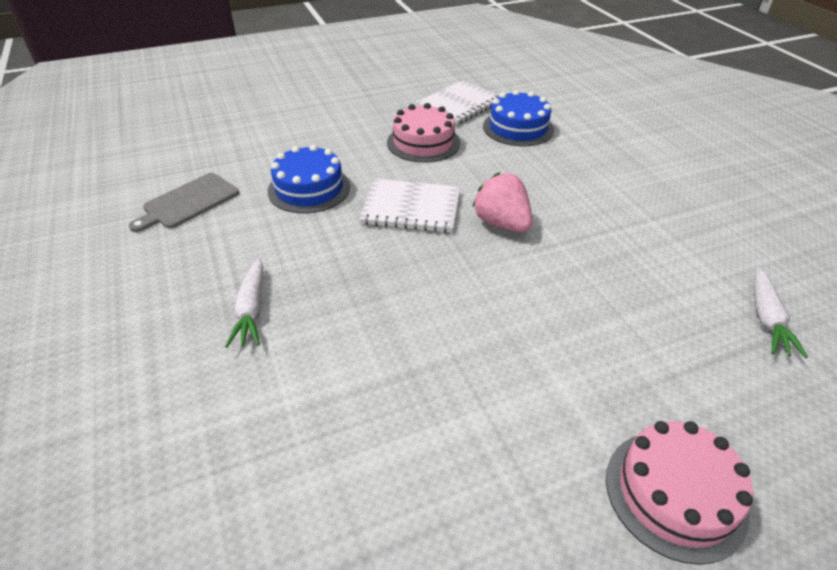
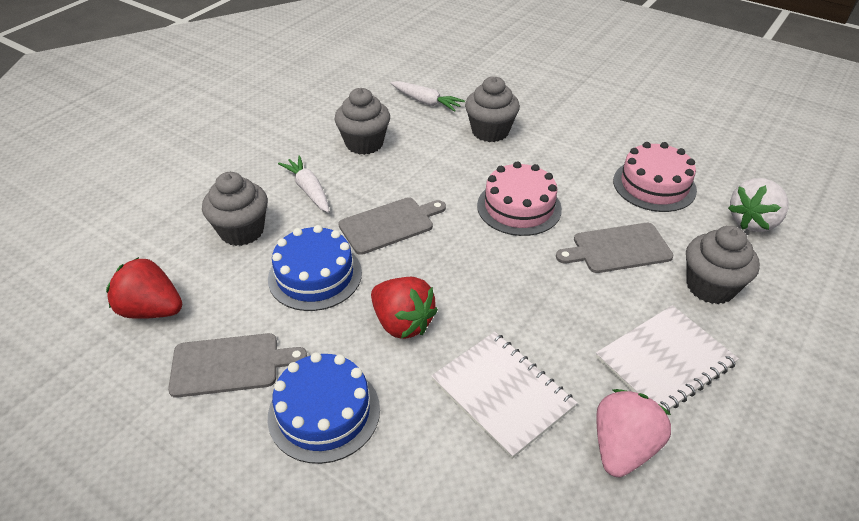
grey cupcake: none = 0 -> [202,172,268,246] [334,88,390,155] [465,76,520,142] [686,226,760,304] = 4
grey cutting board: [129,173,239,232] = 1 -> [168,333,308,398] [338,197,446,255] [556,223,673,273] = 3
red strawberry: none = 0 -> [106,257,182,319] [371,277,438,339] = 2
white strawberry: none = 0 -> [728,178,788,232] = 1

